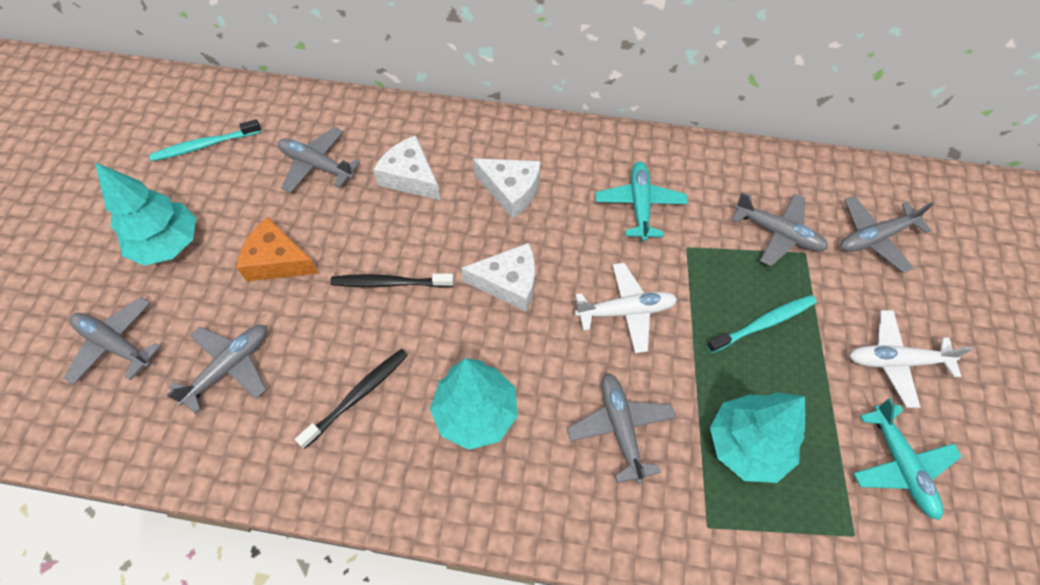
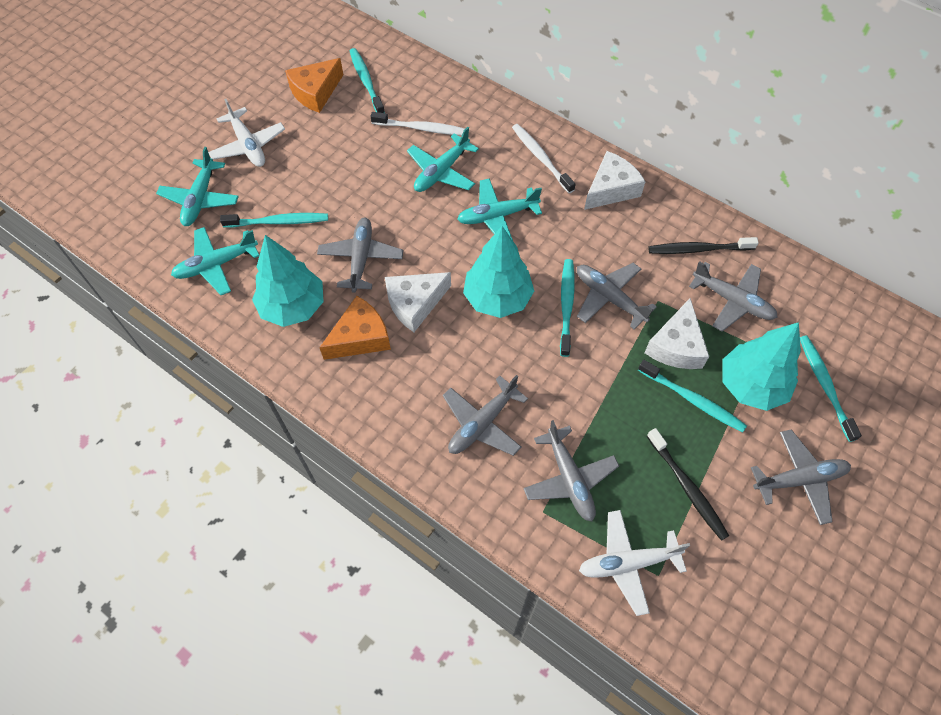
orange cheese: [236,217,318,281] = 1 -> [285,58,343,113] [319,296,391,360] = 2
turquoise plane: [595,162,688,241] [853,398,962,520] = 2 -> [156,147,239,226] [171,227,259,295] [407,127,479,192] [457,178,542,240] = 4
turquoise toothbrush: [149,119,262,161] [707,295,817,353] = 2 -> [220,213,328,227] [350,48,385,113] [560,259,575,357] [638,360,747,433] [800,335,862,442] = 5
white toothbrush: none = 0 -> [370,112,465,136] [512,124,575,193] = 2

